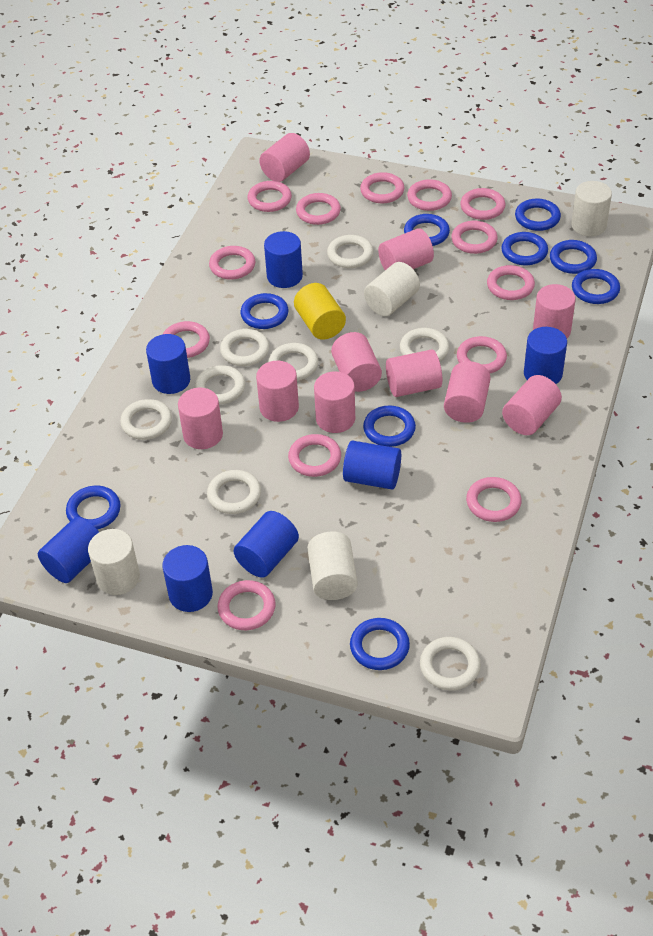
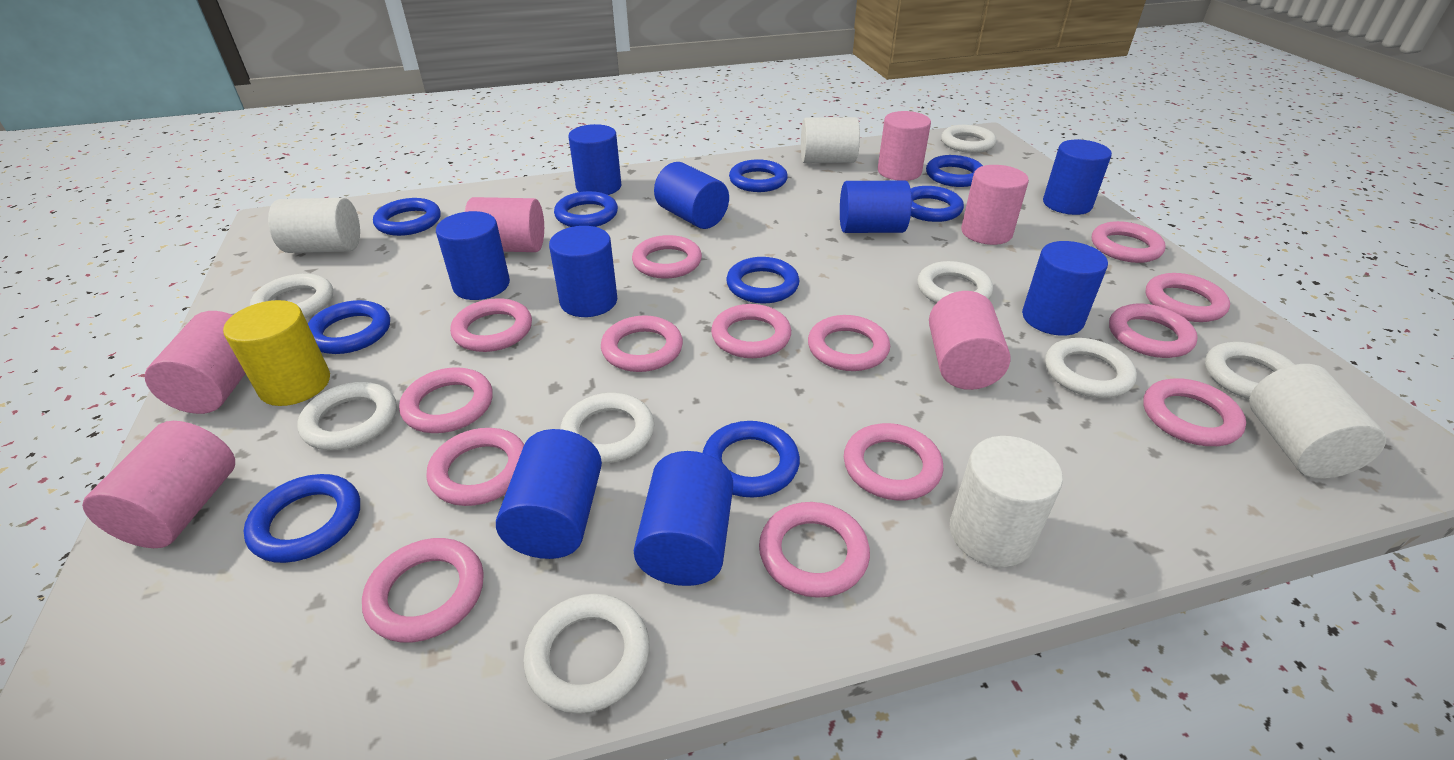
blue cylinder: [38,517,99,583] [146,334,190,394] [162,545,213,612] [234,511,299,577] [264,231,303,288] [343,440,401,489] [524,327,567,384] = 7 -> [436,211,510,300] [496,429,602,559] [549,226,617,317] [569,124,621,195] [634,451,733,586] [654,162,729,229] [840,181,912,233] [1022,241,1108,336] [1043,140,1112,215] = 9
pink cylinder: [178,388,223,449] [256,361,299,422] [259,133,310,182] [314,371,355,433] [331,332,382,392] [378,228,434,270] [386,349,442,397] [444,361,491,423] [502,375,562,435] [533,284,576,338] = 10 -> [82,421,235,548] [145,311,246,414] [465,197,544,252] [878,111,931,181] [929,291,1011,390] [961,165,1029,245] = 6
pink ring: [163,321,210,358] [209,246,255,280] [217,580,276,630] [248,181,292,212] [288,434,341,477] [296,193,341,225] [360,172,405,203] [407,179,452,211] [451,221,498,254] [457,336,507,373] [460,188,505,220] [466,477,522,522] [487,265,535,300] = 13 -> [362,538,484,643] [399,367,493,433] [426,428,524,506] [450,298,532,352] [601,315,683,372] [632,235,702,279] [711,304,791,358] [759,502,870,598] [808,315,890,371] [844,423,943,500] [1092,221,1166,263] [1109,304,1198,358] [1143,378,1246,446] [1145,273,1230,322] = 14

